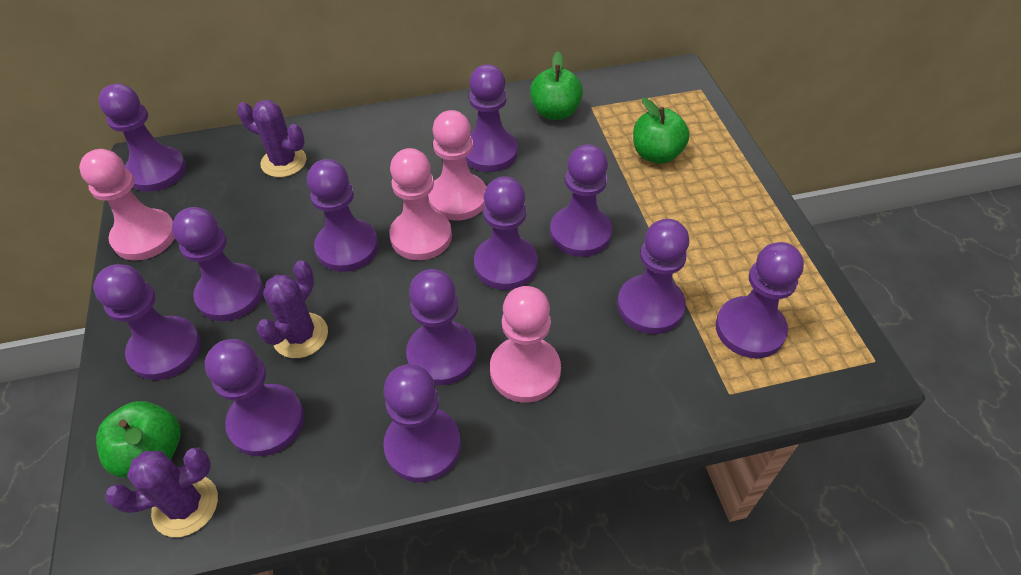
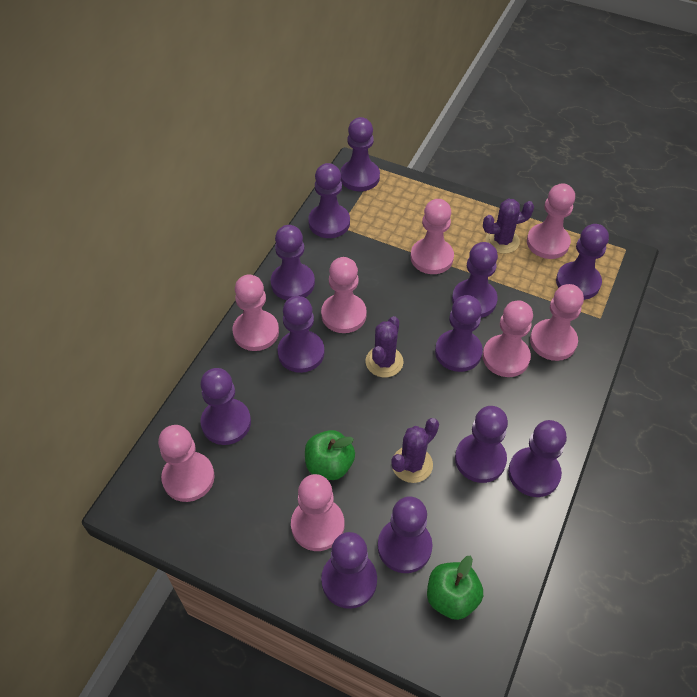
green apple: [96,401,181,478] [530,51,583,120] [633,98,690,164] = 3 -> [305,430,355,480] [427,555,483,620] = 2
pink pawn: [79,149,174,260] [389,148,452,260] [428,110,486,221] [490,286,561,403] = 4 -> [158,425,215,502] [232,274,279,351] [291,474,344,551] [321,257,367,333] [411,199,454,274] [483,300,533,377] [527,183,575,259] [530,284,584,361] = 8

